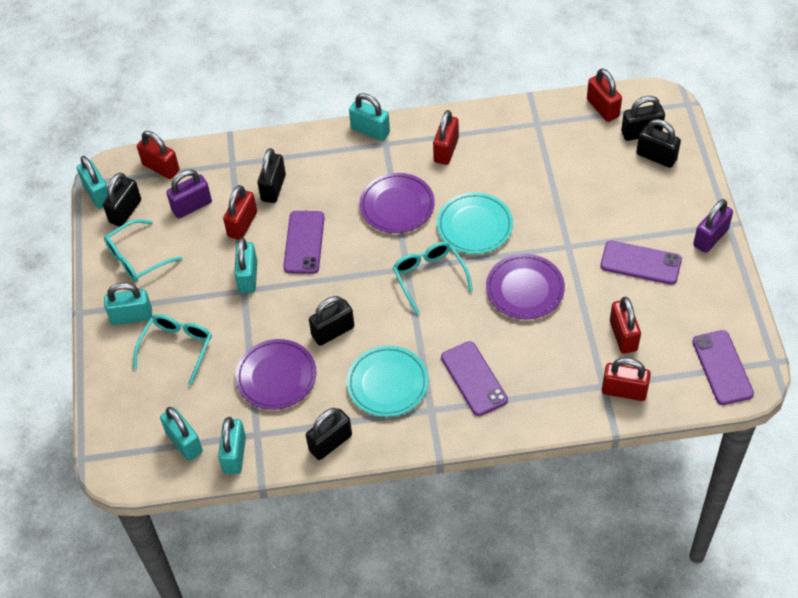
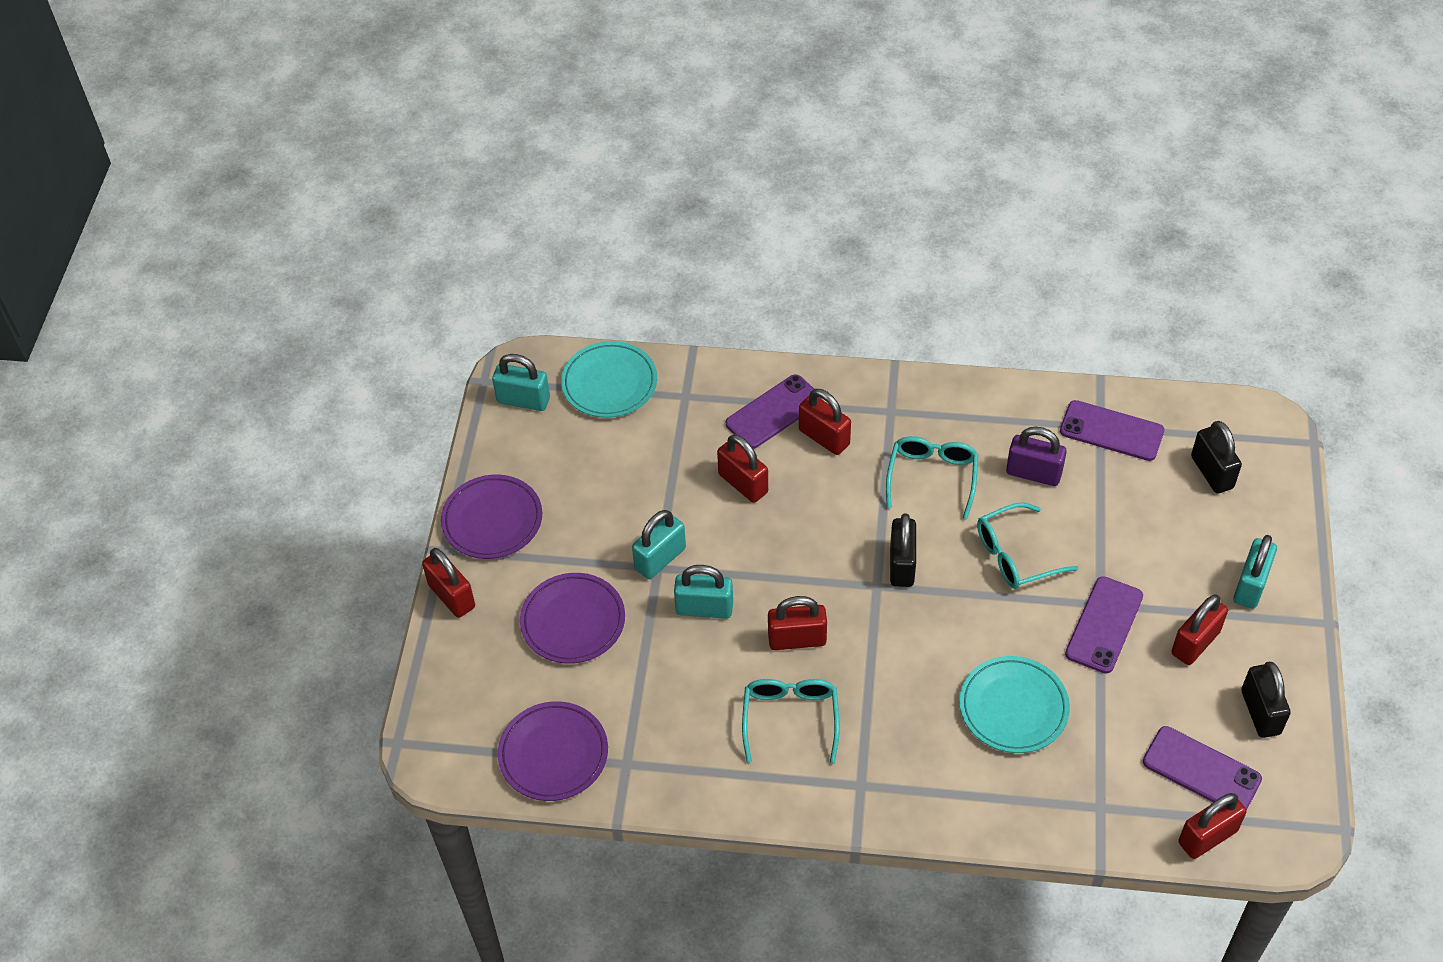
black padlock: [103,173,141,227] [257,148,286,203] [306,408,352,460] [309,296,354,346] [621,96,665,141] [636,119,681,168] = 6 -> [890,514,916,587] [1191,421,1242,493] [1241,662,1291,738] = 3
purple padlock: [166,170,212,218] [693,199,733,253] = 2 -> [1006,426,1067,486] = 1
turquoise padlock: [77,156,108,209] [104,283,152,325] [160,407,203,461] [218,417,246,474] [234,238,257,293] [349,93,390,141] = 6 -> [492,354,550,411] [632,510,686,579] [674,565,733,619] [1233,535,1277,609] = 4

